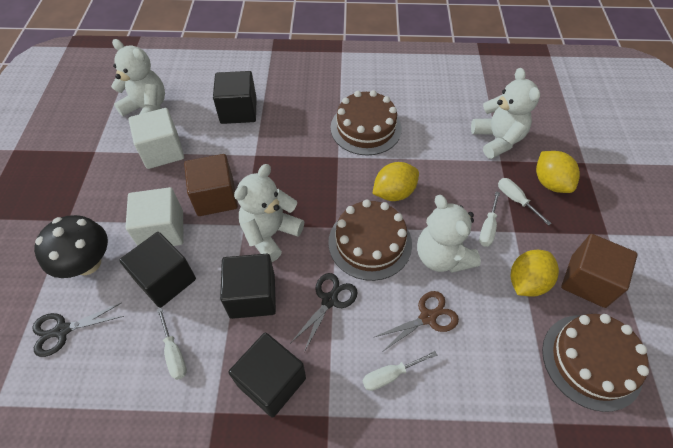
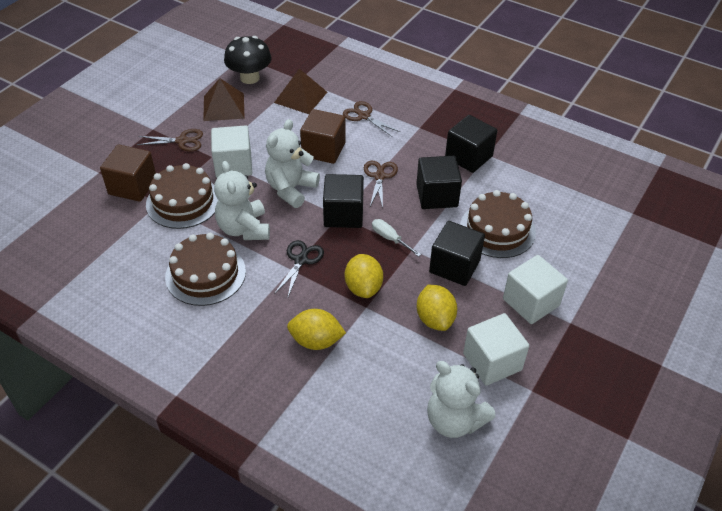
black scissors: [32,303,124,357] [291,273,358,352] = 2 -> [274,240,324,299] = 1
brown pyramid: none = 0 -> [203,78,245,121] [274,69,327,114] = 2
brown scissors: [375,291,459,352] = 1 -> [137,129,203,151] [343,101,400,137] [364,161,398,208] = 3
white cube: [125,187,183,246] [129,108,184,169] = 2 -> [211,125,252,178] [463,313,529,386] [503,255,568,324] = 3
white screwdriver: [157,308,187,380] [363,351,437,391] [479,191,500,247] [498,178,552,226] = 4 -> [372,219,421,257] = 1
white teddy bear: [111,39,165,116] [234,164,304,262] [417,195,481,273] [471,68,540,159] = 4 -> [214,161,270,240] [265,119,320,208] [427,361,495,438] = 3

